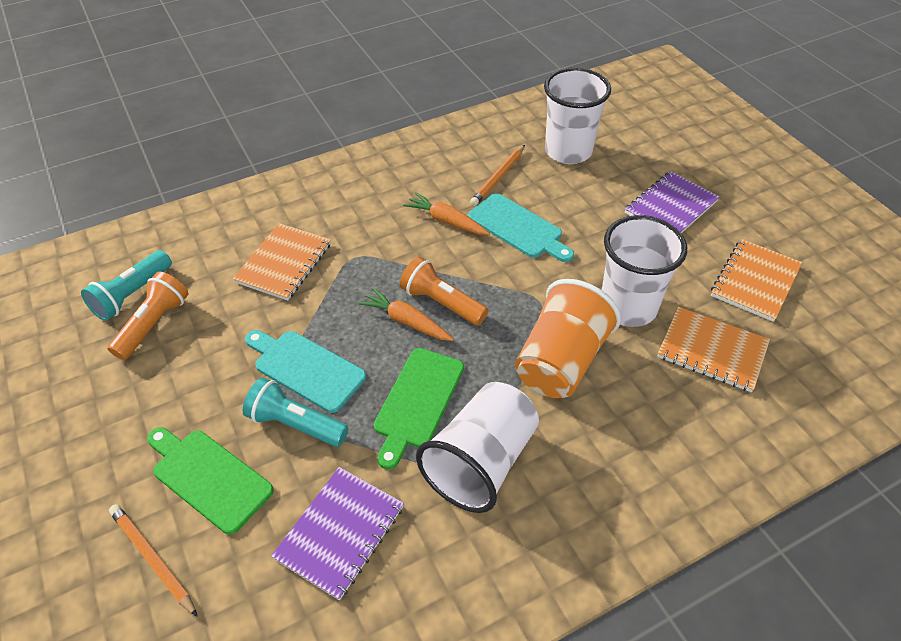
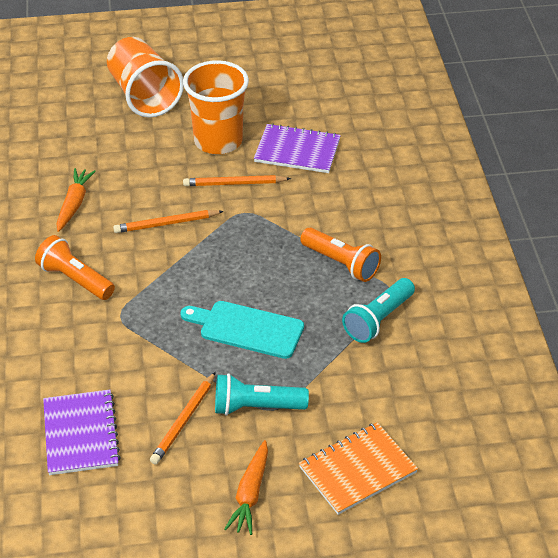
green cutting board: [147,427,274,535] [374,348,464,470] = 2 -> none = 0
orange cup: [515,279,621,398] = 1 -> [107,37,184,118] [183,60,249,155] = 2
orange notebook: [233,223,331,301] [657,307,770,392] [711,239,802,322] = 3 -> [299,422,418,515] = 1
orange pencil: [109,504,198,617] [470,145,525,206] = 2 -> [113,210,224,233] [150,372,216,465] [183,175,291,186] = 3
turquoise cutting board: [245,330,366,413] [468,193,574,262] = 2 -> [180,301,304,359] = 1
white cup: [416,382,539,513] [544,68,611,164] [602,215,687,327] = 3 -> none = 0

